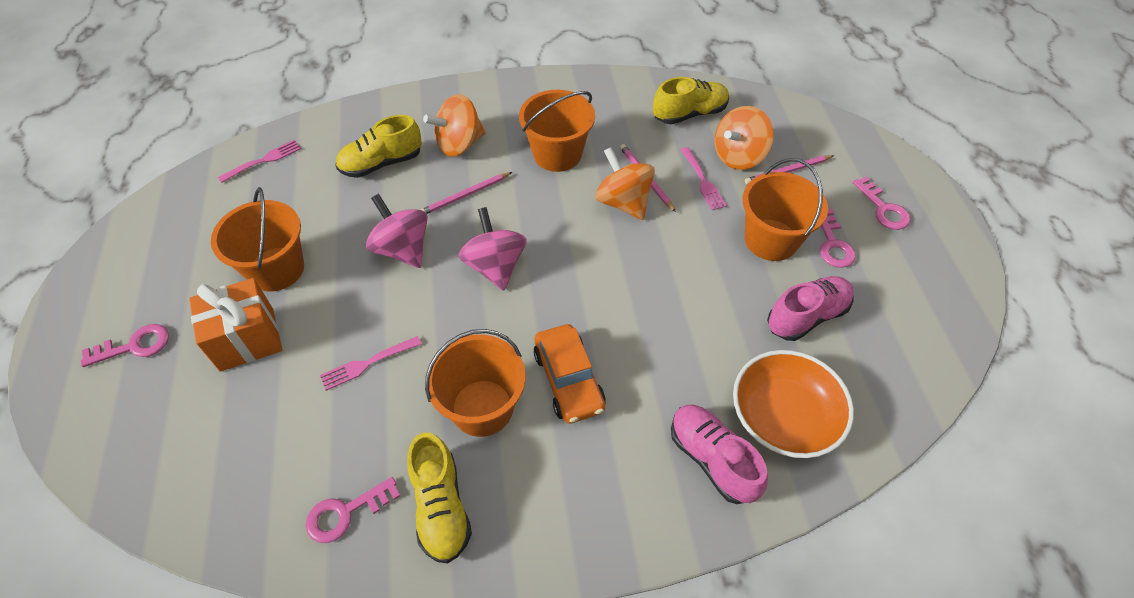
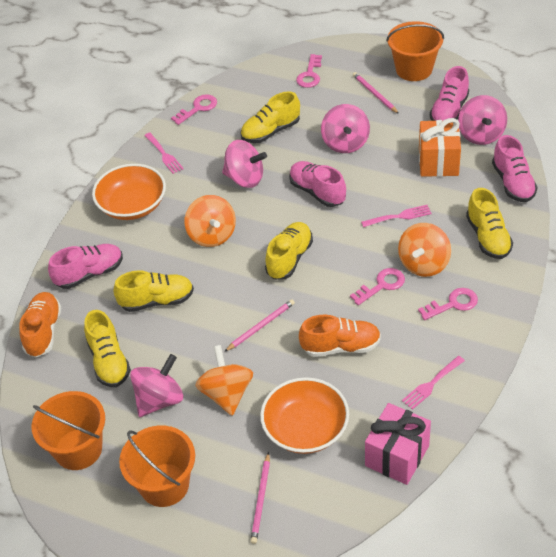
orange bowl: [733,350,854,458] = 1 -> [92,164,166,220] [260,377,349,454] = 2
orange bucket: [211,187,304,291] [425,329,525,437] [519,90,595,172] [742,158,828,261] = 4 -> [32,391,105,470] [119,426,195,507] [386,21,444,81] = 3
orange car: [533,324,606,424] = 1 -> none = 0
orange shoe: none = 0 -> [19,292,61,357] [299,315,381,357] = 2
pink gift: none = 0 -> [365,403,431,485] = 1
pink shoe: [671,405,768,504] [767,276,854,341] = 2 -> [48,244,123,289] [289,161,346,207] [430,66,469,121] [492,135,538,202] = 4
pink spinning top: [366,194,428,268] [458,207,527,291] = 2 -> [130,354,183,417] [222,140,267,188] [321,104,370,153] [458,95,507,145] = 4
yellow shoe: [335,115,422,178] [407,432,472,564] [653,77,729,124] = 3 -> [84,310,131,387] [114,270,194,312] [240,91,300,143] [265,222,313,280] [466,188,513,259] = 5

